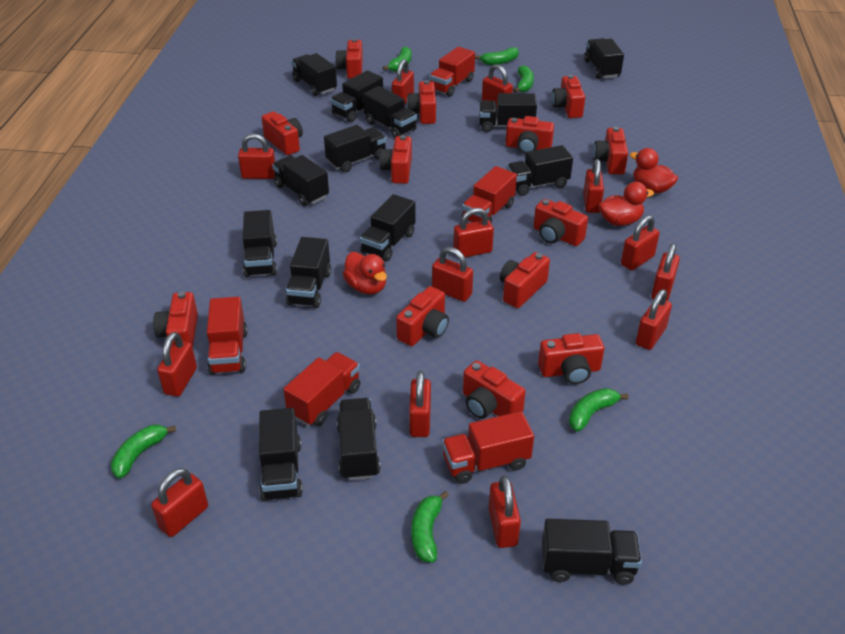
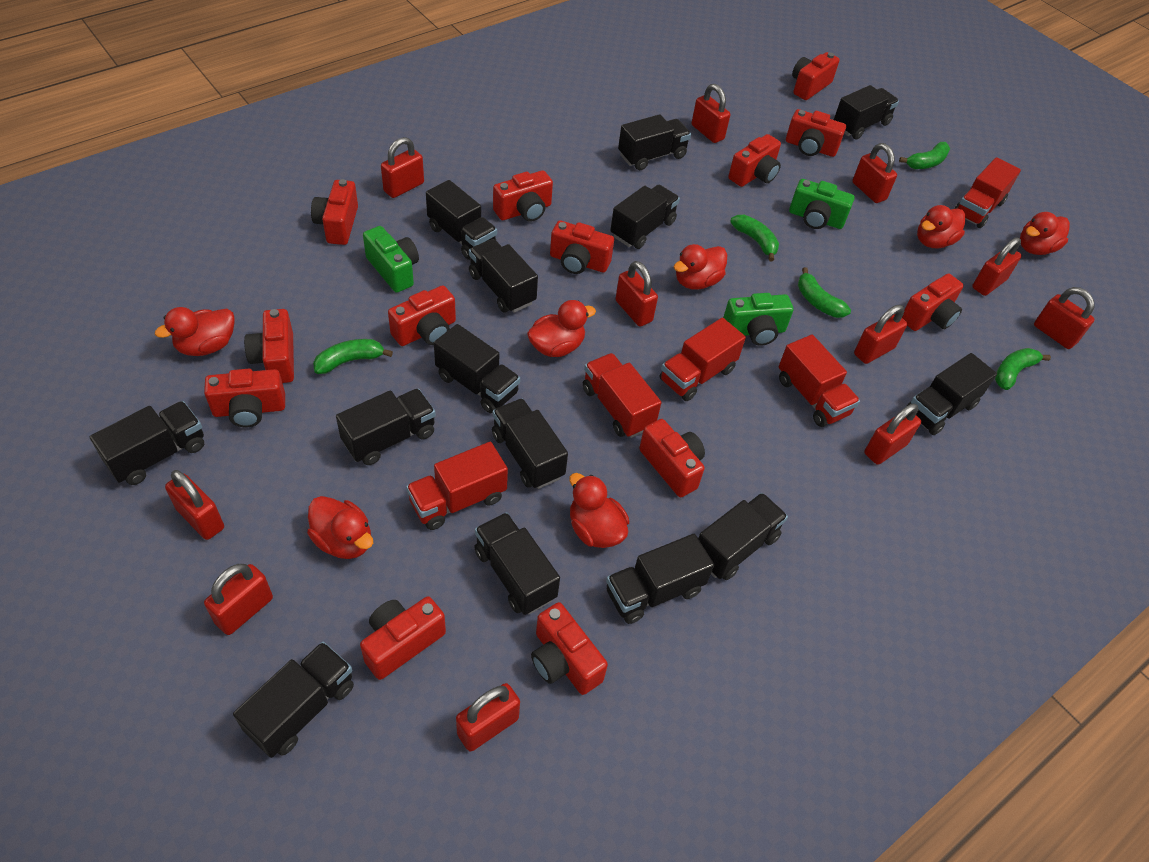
green banana: [111,424,176,478] [383,47,412,72] [411,491,449,563] [475,47,519,65] [513,65,534,93] [569,388,629,432] = 6 -> [313,339,393,374] [730,215,779,262] [798,267,851,318] [899,142,950,169] [995,348,1051,390] = 5
green camera: none = 0 -> [363,226,419,293] [723,293,793,346] [789,179,854,229] = 3
red duck: [343,252,387,294] [599,182,654,226] [630,148,678,194] = 3 -> [155,307,235,356] [307,496,373,559] [527,300,596,357] [569,473,629,548] [674,244,727,290] [917,205,965,249] [1020,212,1070,255] = 7
red padlock: [151,468,208,537] [157,332,197,397] [238,134,275,179] [392,59,414,106] [409,371,431,437] [432,247,473,302] [453,208,494,257] [482,64,513,108] [488,475,521,548] [583,159,604,213] [621,215,660,270] [636,289,672,350] [651,243,680,301] = 13 -> [165,470,224,540] [204,564,273,635] [381,137,424,198] [456,683,520,751] [615,261,658,326] [692,84,730,143] [852,143,897,203] [854,305,907,364] [864,404,921,465] [972,237,1022,296] [1034,287,1095,349] = 11

